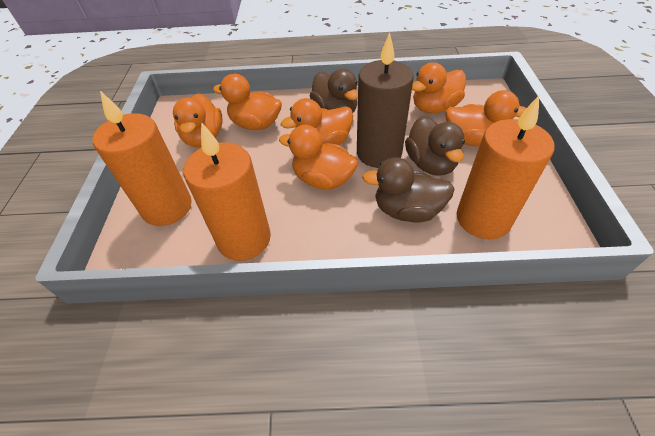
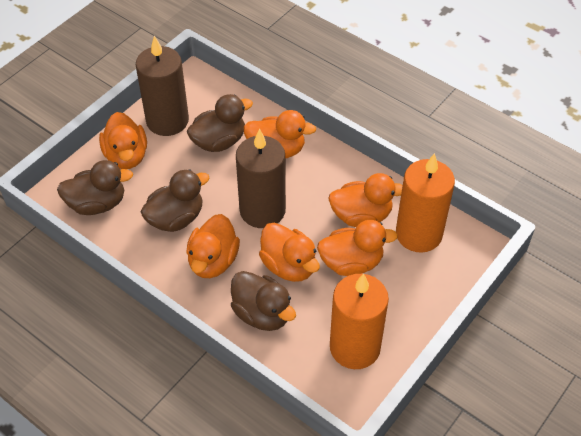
brown candle: [357,32,414,168] = 1 -> [136,36,189,136] [236,128,286,228] = 2
brown duck: [310,69,358,113] [362,157,454,222] [405,116,465,176] = 3 -> [57,160,133,215] [141,169,209,232] [187,94,253,152] [231,271,296,331] = 4
orange candle: [93,91,192,226] [183,122,271,261] [457,96,554,239] = 3 -> [330,273,389,369] [396,153,455,253] = 2

